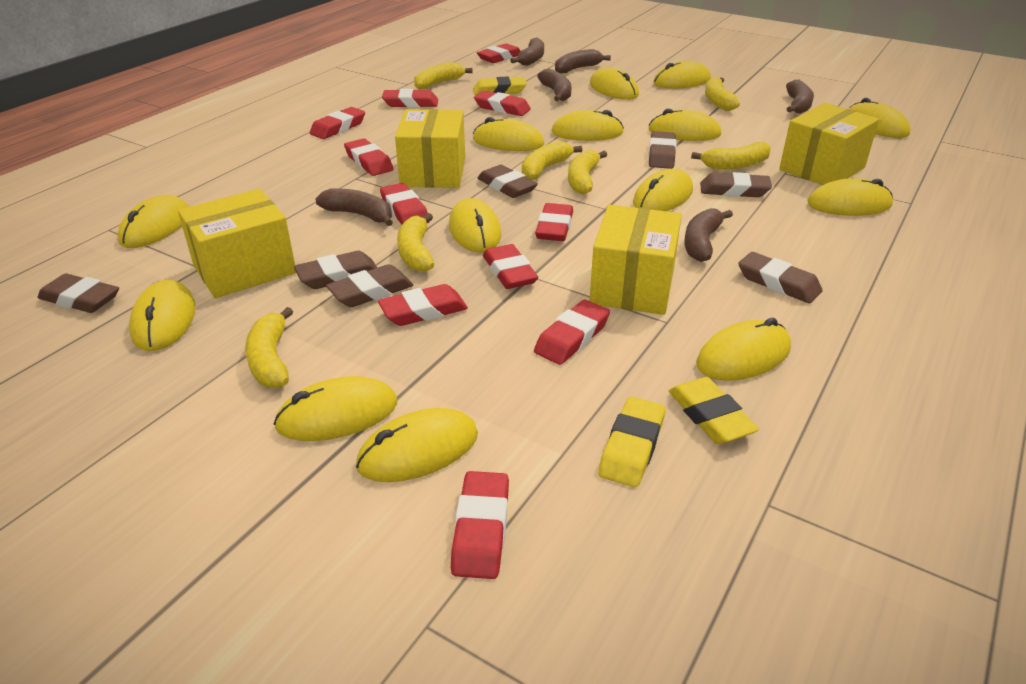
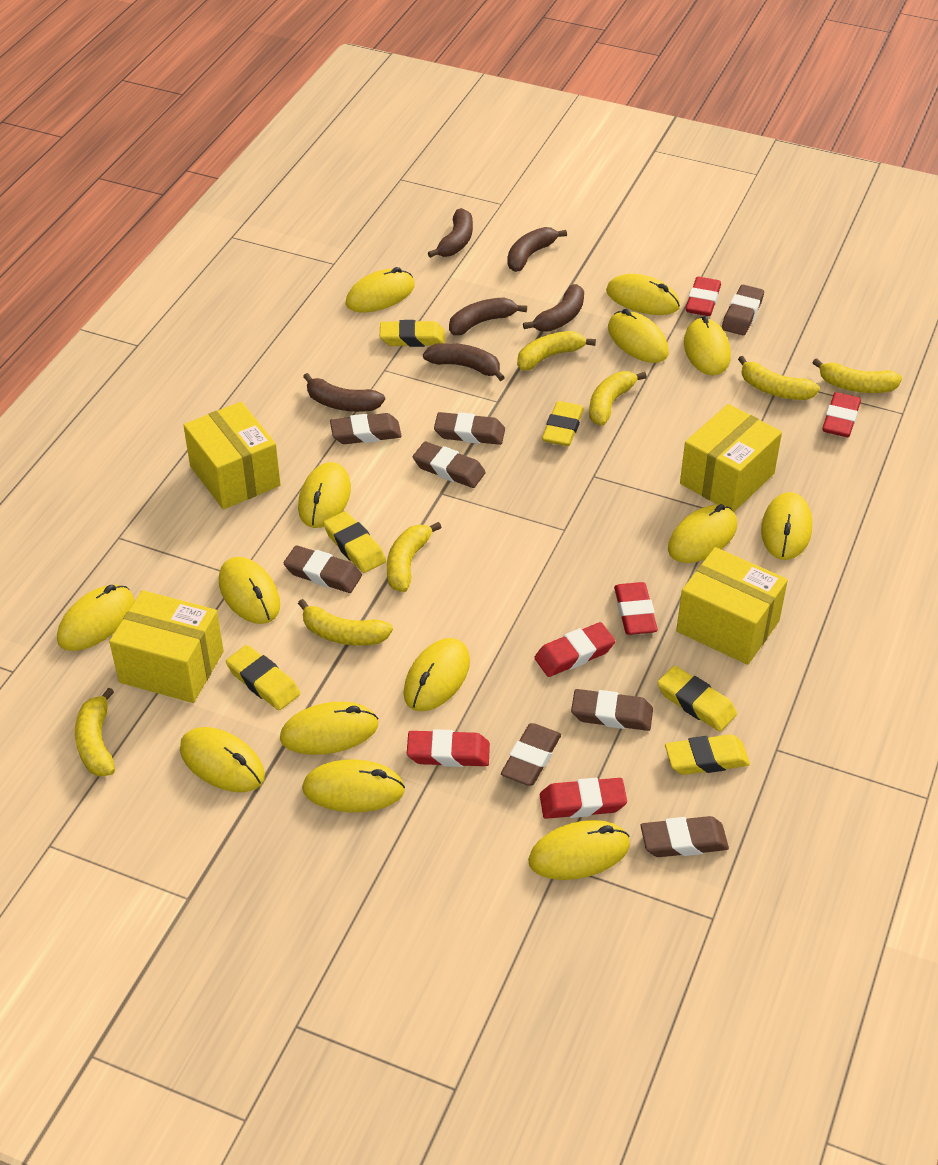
brown eraser: [38,274,119,313] [294,251,377,289] [326,264,413,307] [477,165,538,198] [648,131,676,169] [700,172,772,197] [738,252,823,303] = 7 -> [284,545,362,593] [330,413,402,444] [413,442,486,488] [434,412,505,445] [501,723,561,786] [571,689,653,731] [641,816,729,857] [722,285,764,335] = 8
red eraser: [310,107,365,139] [344,138,394,176] [378,284,468,326] [380,183,430,224] [382,89,438,108] [451,471,509,579] [474,91,531,116] [477,43,521,63] [483,244,538,289] [534,300,610,365] [535,203,573,241] = 11 -> [407,729,490,767] [534,622,615,677] [540,778,627,819] [614,582,658,635] [686,277,721,316] [822,392,861,437] = 6
yellow eraser: [473,77,527,95] [598,397,665,487] [669,377,759,444] = 3 -> [226,645,300,710] [323,511,386,573] [380,320,445,347] [542,401,584,446] [657,666,737,731] [665,734,750,775] = 6

